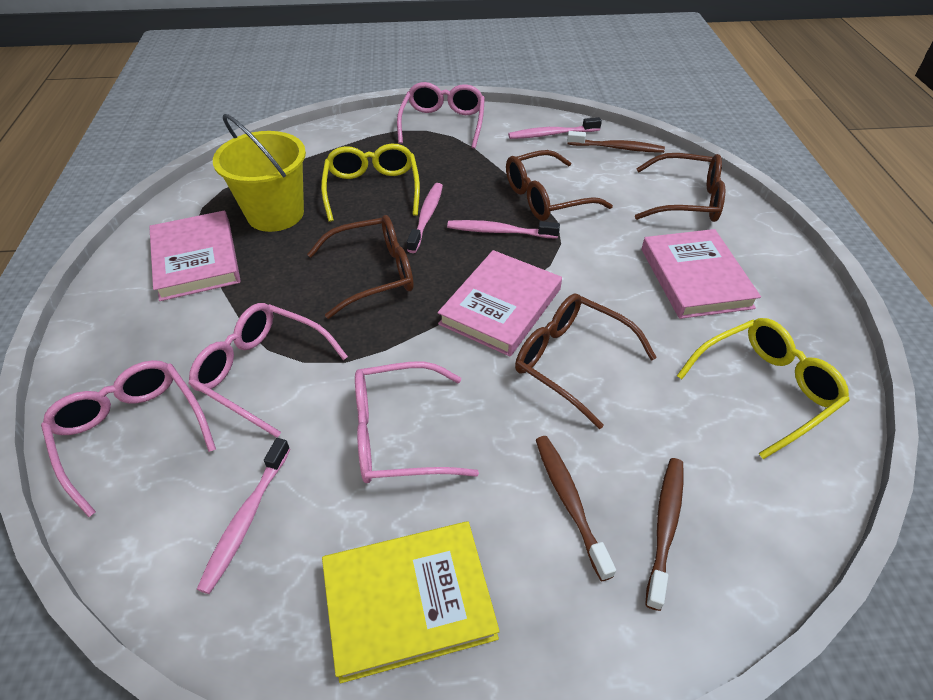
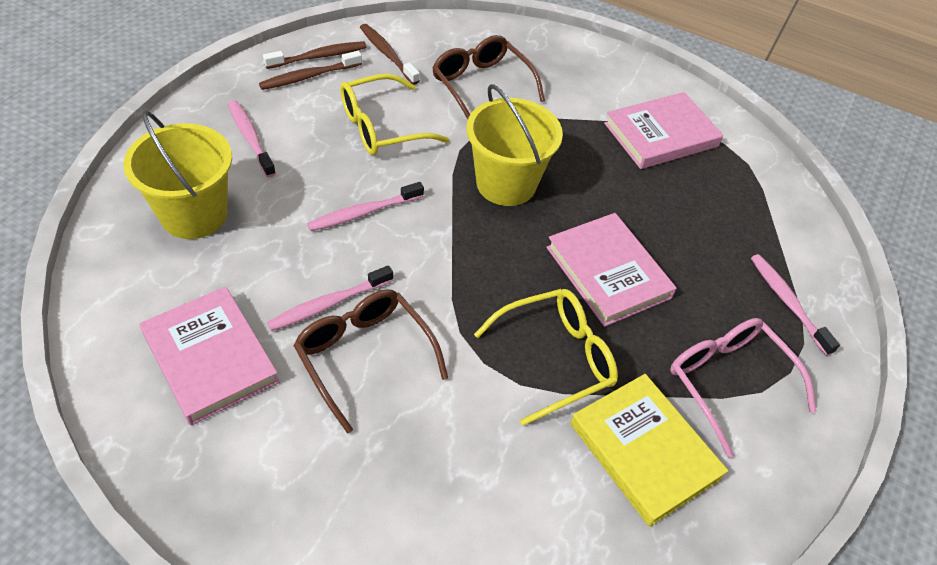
brown glasses: [307,215,414,319] [506,150,613,221] [515,293,657,429] [635,153,725,222] = 4 -> [293,289,448,434] [432,35,545,119] = 2
pink glasses: [41,360,216,517] [188,303,348,438] [355,361,479,483] [397,82,485,149] = 4 -> [670,318,817,458] = 1
yellow bucket: [213,114,306,232] = 1 -> [123,111,232,239] [466,84,563,206] = 2

